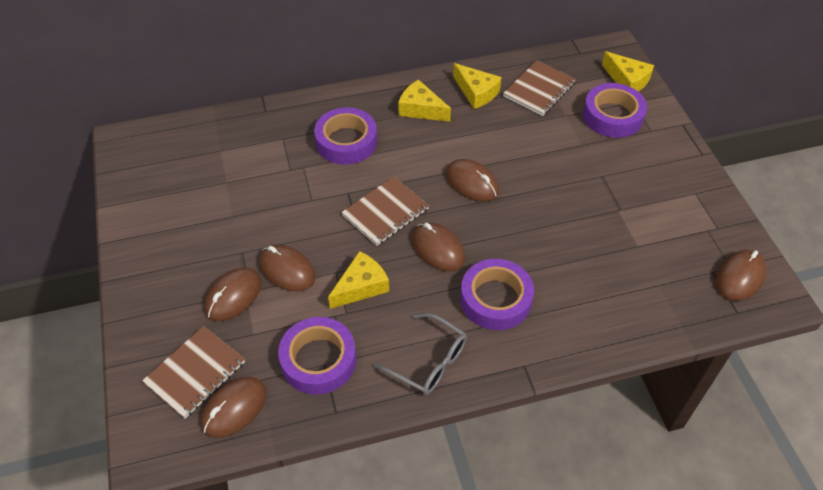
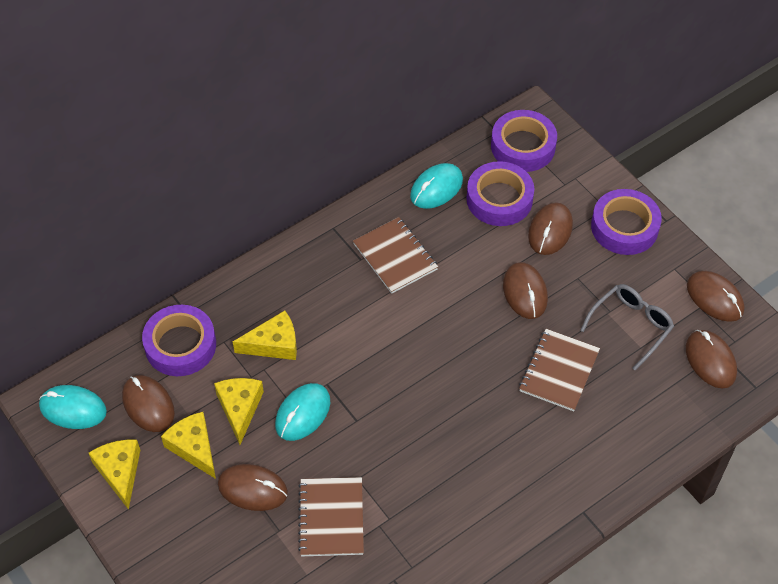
turquoise mouse: none = 0 -> [39,385,107,429] [275,383,330,441] [410,163,463,209] = 3

